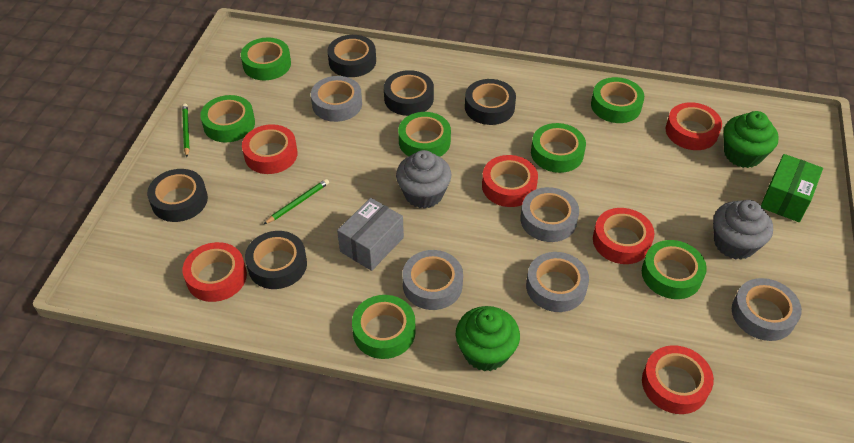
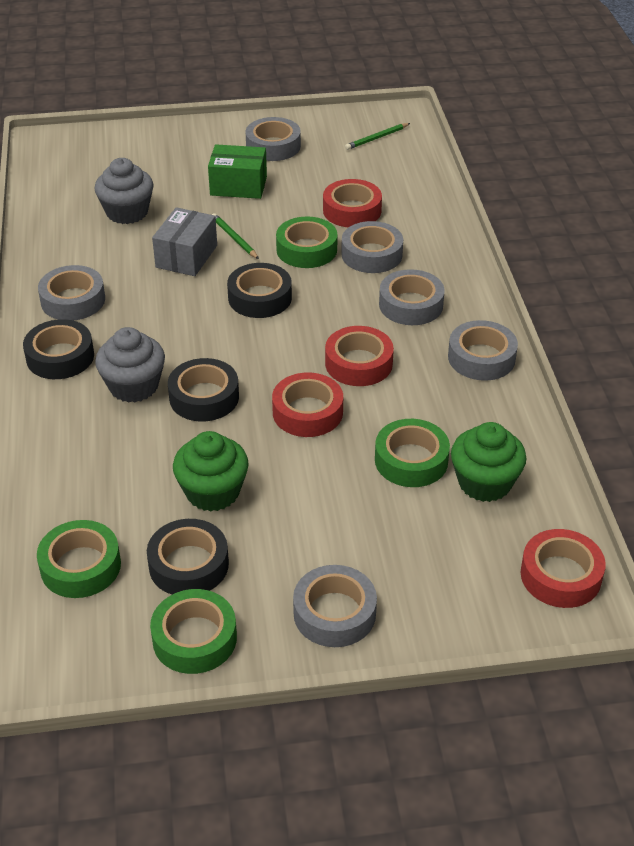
black tape: [147,169,208,222] [245,231,307,289] [327,35,376,77] [384,70,434,116] [465,79,516,125] = 5 -> [23,319,94,379] [147,519,229,595] [168,358,239,422] [227,263,292,318] = 4
green tape: [200,95,255,142] [241,37,291,80] [352,295,416,359] [398,112,451,157] [531,123,586,173] [591,77,644,123] [642,240,707,299] = 7 -> [37,520,121,598] [150,589,237,674] [276,217,338,268] [375,419,450,487] = 4
grey tape: [311,76,362,122] [402,250,463,310] [520,187,579,242] [526,252,589,312] [732,278,802,341] = 5 -> [38,265,105,320] [245,117,301,161] [293,565,377,647] [341,221,403,273] [379,269,445,325] [448,320,518,381] = 6
red tape: [183,242,247,302] [242,124,298,174] [482,155,538,207] [593,208,654,264] [642,345,714,414] [666,102,722,150] = 6 -> [272,373,343,437] [323,179,382,227] [325,326,394,386] [521,529,606,608] = 4

